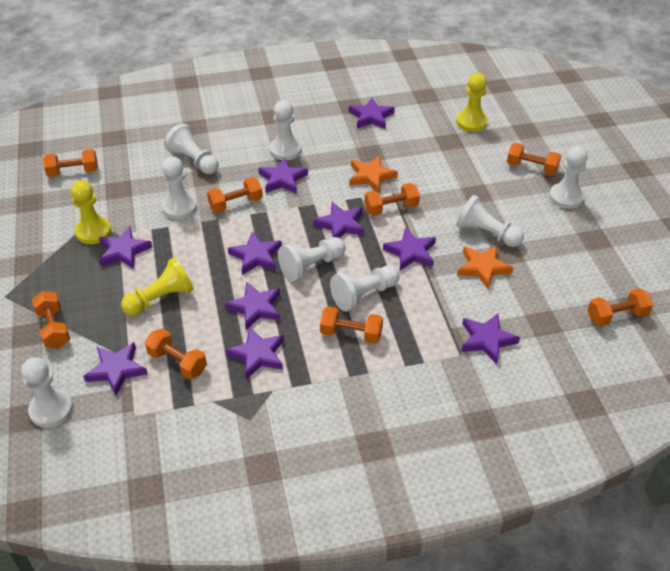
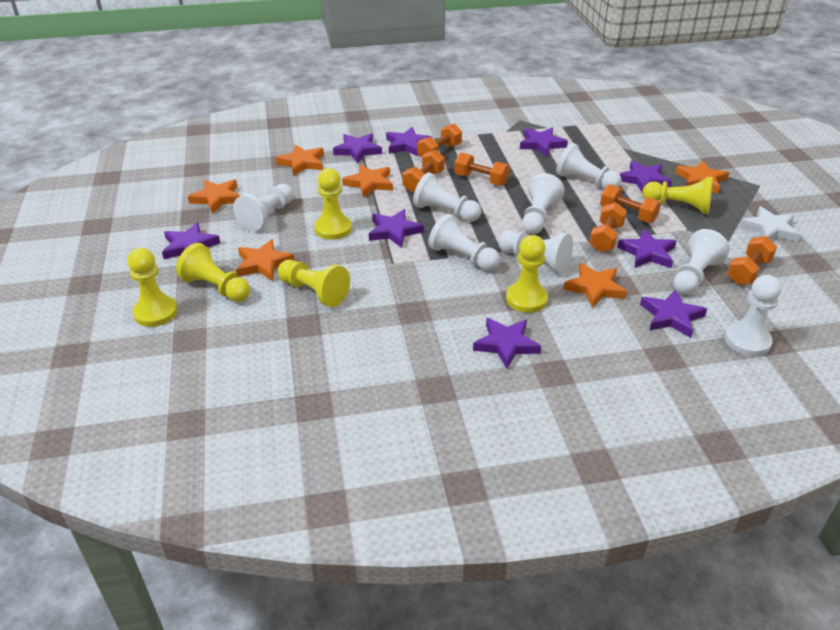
orange dumbbell: [32,291,70,348] [43,149,98,177] [145,328,207,379] [207,177,263,213] [320,306,383,344] [364,183,420,216] [507,143,561,175] [588,288,653,326] = 8 -> [402,150,445,192] [417,124,462,158] [454,153,510,186] [589,202,627,252] [600,184,661,223] [727,236,777,285] = 6
orange star: [350,156,398,193] [457,245,513,289] = 2 -> [188,180,240,214] [236,239,295,281] [275,144,324,176] [342,164,393,198] [563,263,627,308] [675,161,729,194] = 6
purple star: [83,342,148,396] [99,226,152,269] [225,282,280,330] [225,327,284,379] [228,231,282,275] [258,157,308,194] [313,202,365,238] [349,98,395,129] [383,227,436,270] [461,314,520,364] = 10 -> [162,222,220,259] [333,134,382,163] [369,209,424,248] [386,127,433,156] [473,318,541,369] [520,128,568,157] [617,229,677,268] [620,160,672,193] [640,289,707,338] = 9
white star: none = 0 -> [740,206,801,242] = 1
yellow pawn: [71,180,111,244] [121,258,194,316] [456,73,488,132] = 3 -> [127,248,178,327] [176,243,250,302] [278,260,350,307] [314,168,352,240] [506,235,548,313] [642,177,713,214] = 6

